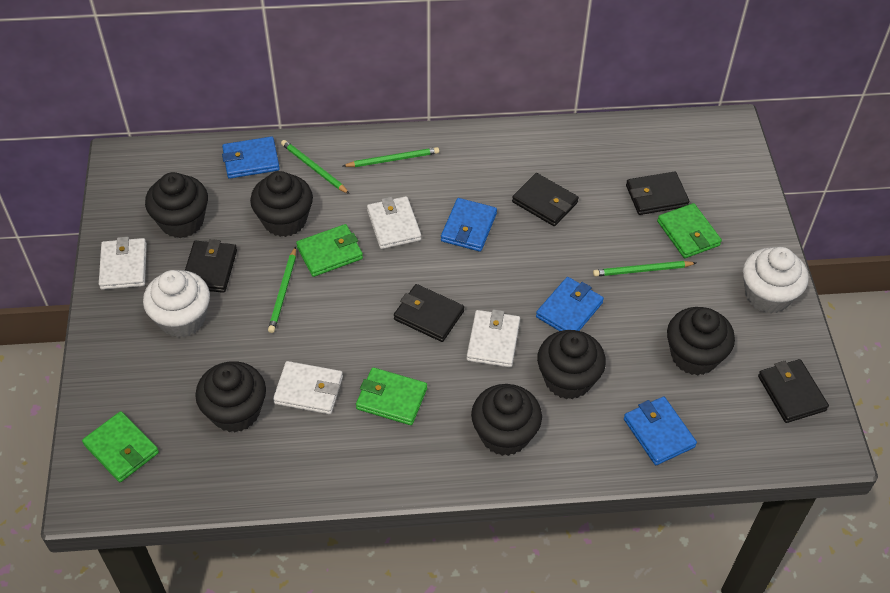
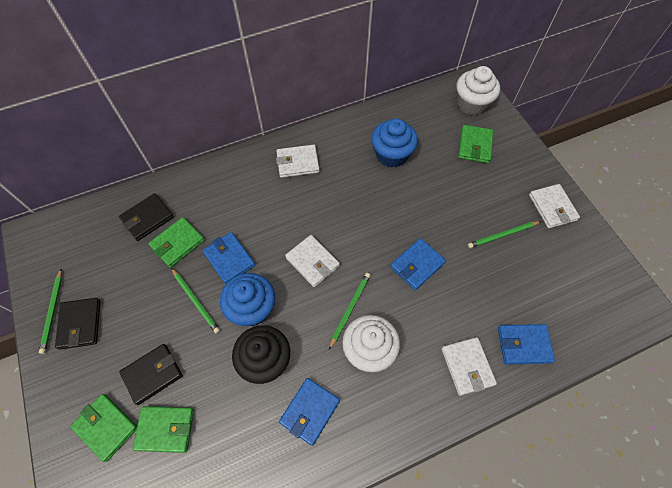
black cupcake: [145,172,208,238] [195,361,266,433] [250,171,313,237] [471,384,542,456] [537,330,606,399] [667,307,735,375] = 6 -> [232,325,290,384] = 1
black wallet: [185,239,237,293] [394,284,464,342] [512,173,579,226] [626,171,689,215] [758,359,829,423] = 5 -> [55,298,100,350] [119,193,174,241] [119,344,183,405] = 3
blue cupcake: none = 0 -> [220,273,275,326] [371,118,418,168] = 2

